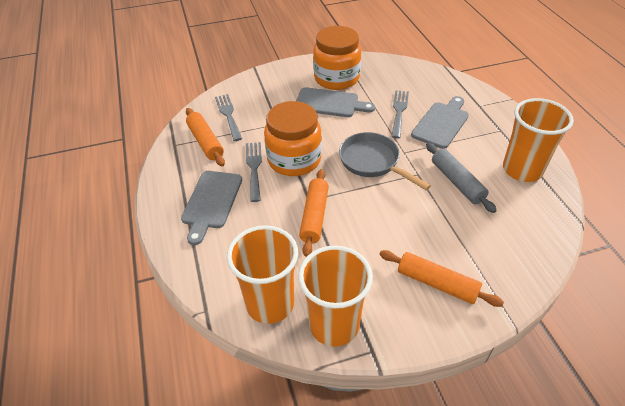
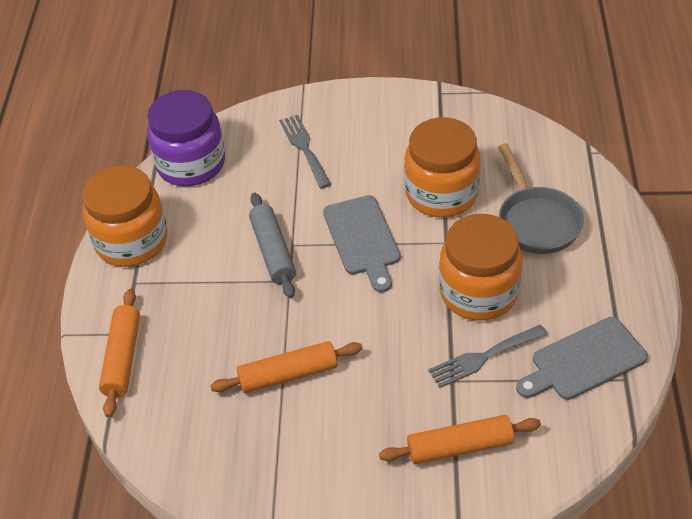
grey cutting board: [181,171,242,245] [296,87,375,117] [411,96,469,149] = 3 -> [323,195,400,292] [516,317,648,400] = 2
grey fork: [215,94,242,141] [246,142,262,202] [391,90,409,139] = 3 -> [279,115,331,188] [428,325,548,388] = 2
orange cup: [227,225,298,324] [298,246,373,347] [503,98,574,182] = 3 -> none = 0
orange jar: [264,101,322,176] [313,26,361,90] = 2 -> [82,165,168,267] [404,117,481,217] [439,214,522,321] = 3
purple jar: none = 0 -> [147,90,225,186] = 1

